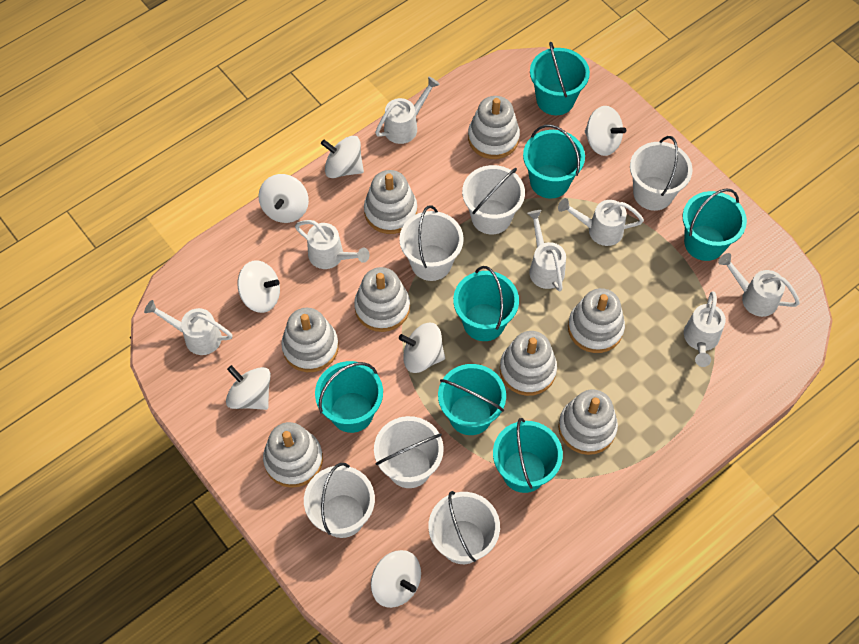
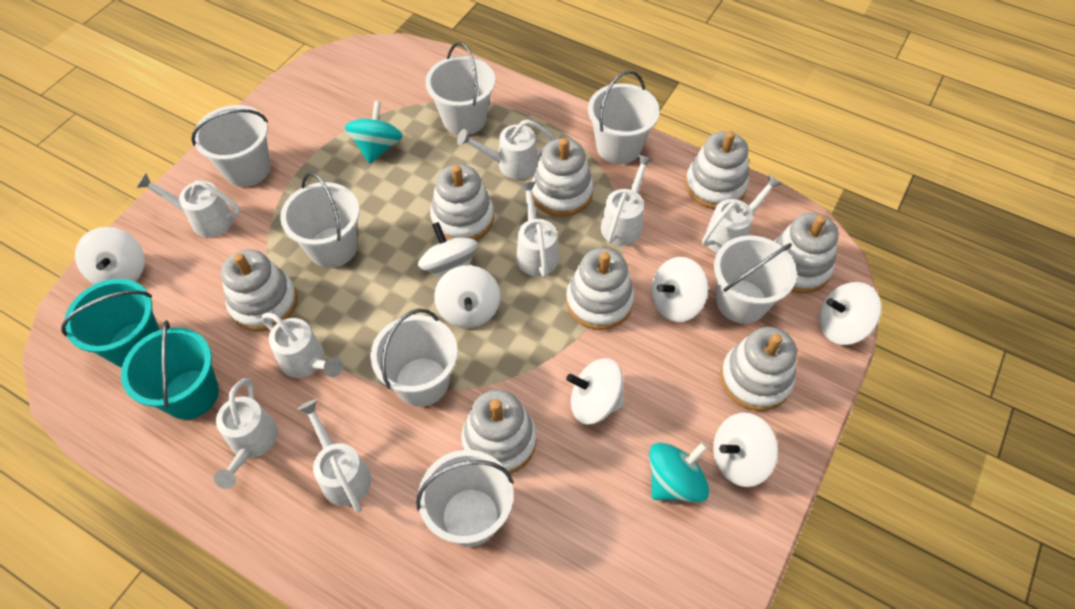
turquoise bucket: [315,361,383,433] [438,364,506,435] [453,266,519,341] [493,418,563,493] [523,125,585,199] [530,42,590,115] [683,188,747,261] = 7 -> [61,279,160,368] [121,320,219,420] = 2
turquoise spinning top: none = 0 -> [345,101,403,164] [649,442,709,502] = 2
white bucket: [304,463,375,538] [374,416,444,488] [399,205,464,281] [428,491,500,564] [462,165,525,235] [630,136,693,211] = 6 -> [191,105,271,187] [280,172,359,268] [370,309,458,407] [416,450,514,547] [425,42,495,135] [588,70,660,164] [714,235,797,324] = 7
white watering can: [144,300,233,355] [295,220,370,269] [375,77,440,144] [527,210,566,292] [558,198,644,246] [684,291,726,367] [718,253,800,317] = 7 -> [137,173,241,237] [214,378,278,489] [261,313,343,378] [297,399,371,513] [457,119,555,179] [517,181,559,278] [601,154,654,246] [702,174,783,253] = 8

